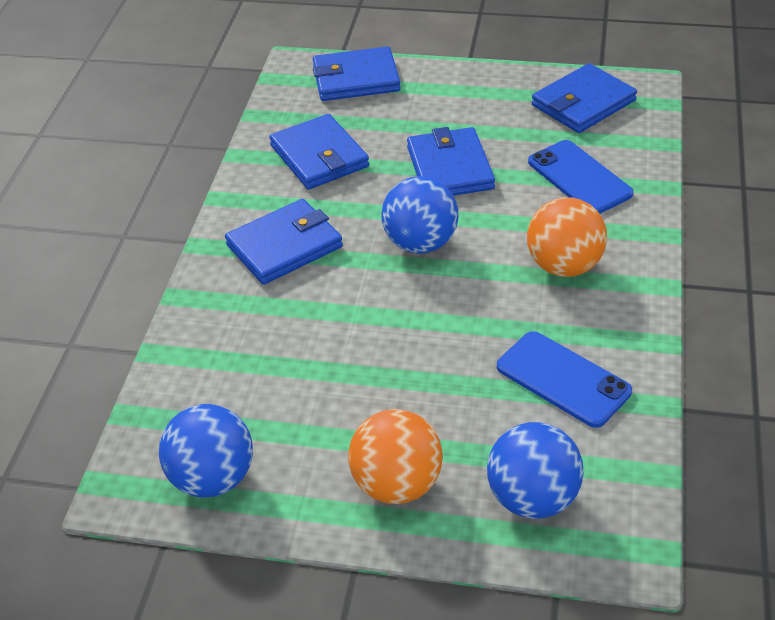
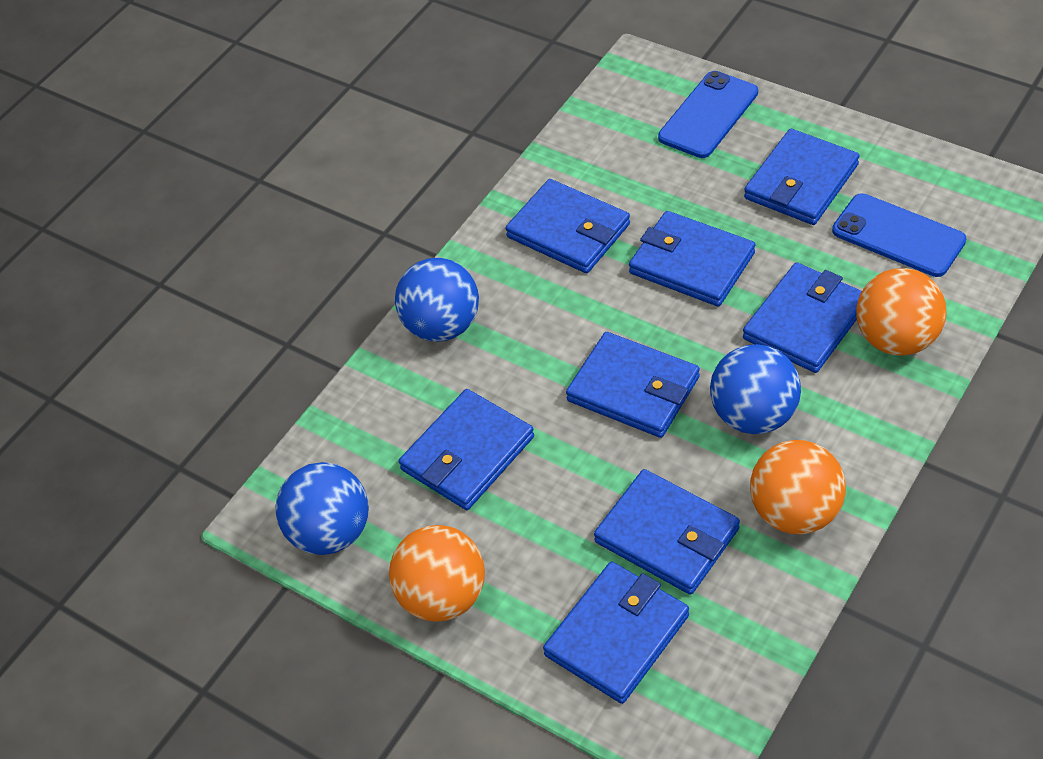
blue wallet: [225,199,343,285] [269,114,369,190] [313,46,401,101] [407,127,495,196] [532,63,637,133] = 5 -> [399,389,534,510] [506,179,630,273] [543,562,689,704] [566,332,700,438] [594,469,740,595] [629,211,755,307] [743,262,862,373] [744,129,860,225] = 8
orange ball: [348,409,443,504] [527,197,607,277] = 2 -> [389,525,485,622] [750,440,846,534] [856,268,946,355] = 3

